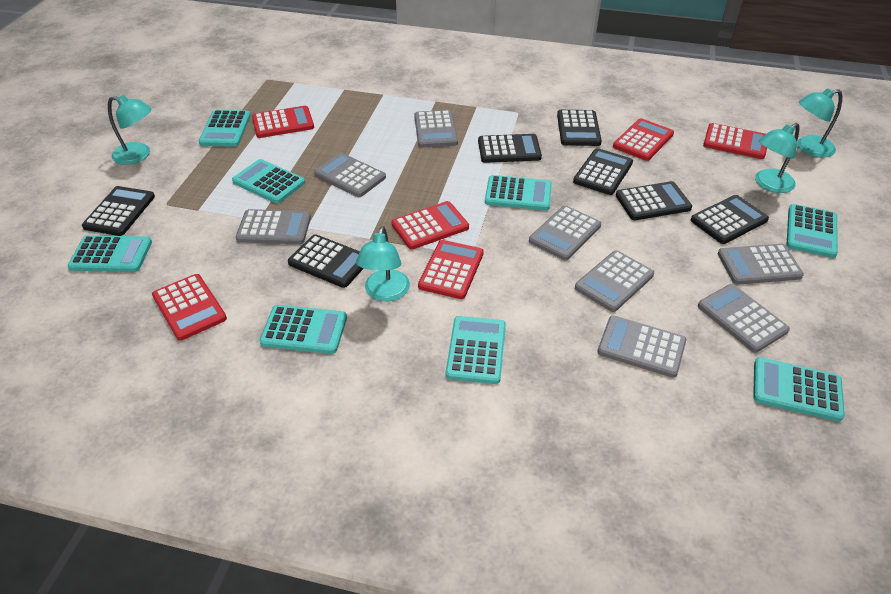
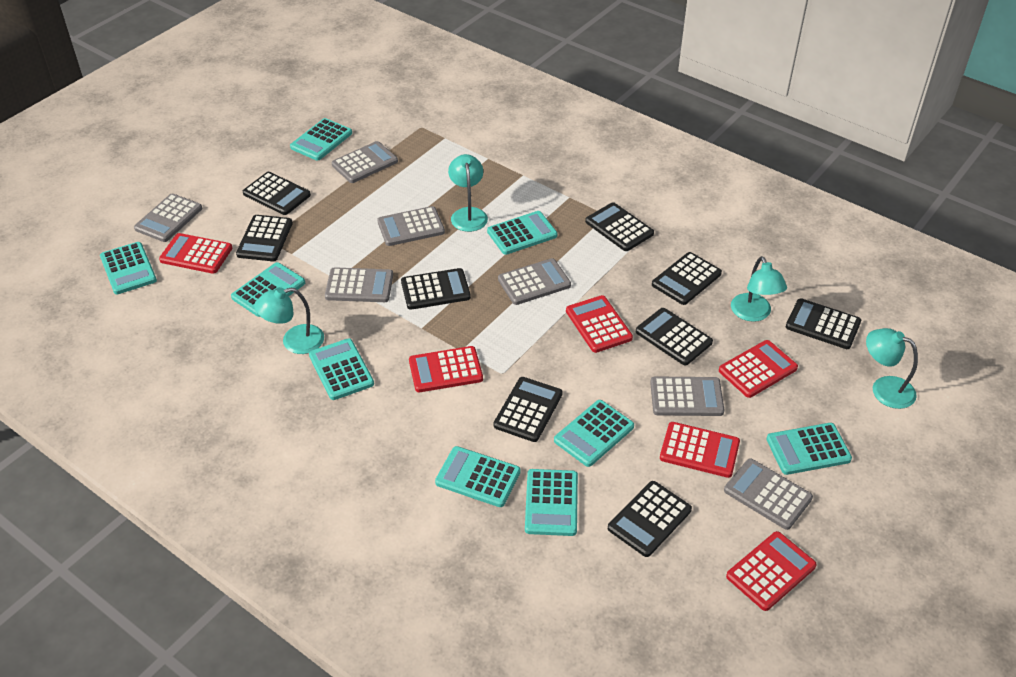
black calculator: [82,186,155,236] [288,234,364,288] [478,134,542,163] [557,110,602,146] [573,148,633,195] [616,181,692,220] [691,195,769,244] = 7 -> [236,215,293,261] [243,172,311,215] [401,268,471,310] [494,377,562,442] [585,202,654,251] [608,481,692,557] [636,308,713,365] [652,252,722,305] [786,298,861,349] = 9
grey calculator: [236,209,311,244] [314,153,386,197] [414,110,458,148] [529,205,601,261] [575,250,654,312] [597,315,686,378] [698,284,790,353] [718,244,804,285] = 8 -> [134,194,202,242] [325,267,393,302] [332,141,398,183] [377,206,445,246] [498,258,571,305] [650,377,724,416] [724,458,813,530] = 7
turquoise calculator: [67,235,152,272] [199,110,251,147] [232,159,305,204] [259,305,347,354] [446,316,506,384] [485,175,552,211] [753,357,845,422] [786,204,838,258] = 8 -> [100,242,157,294] [231,262,305,317] [290,118,352,161] [309,338,374,400] [435,446,521,507] [487,211,557,255] [525,469,578,536] [554,400,634,467] [766,423,852,475] = 9

